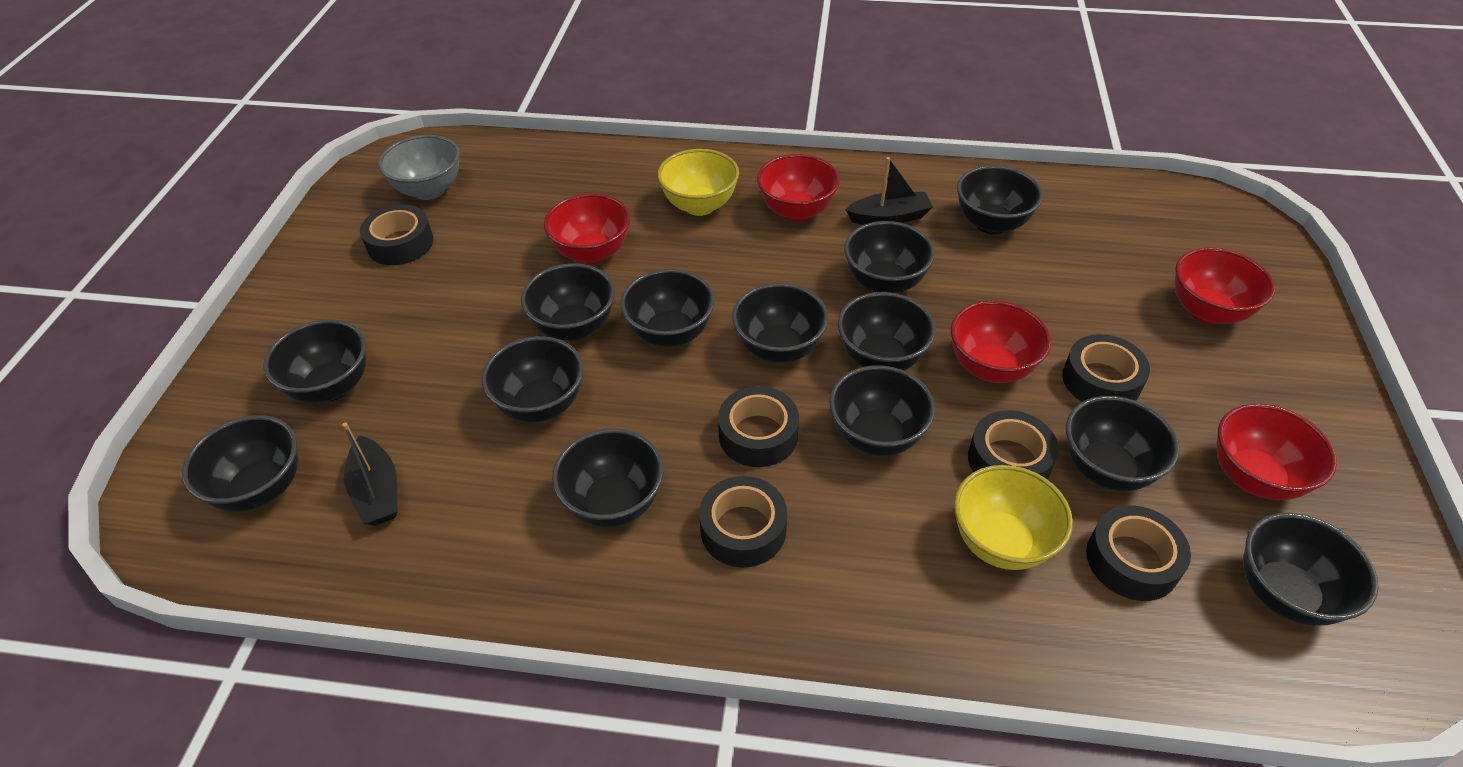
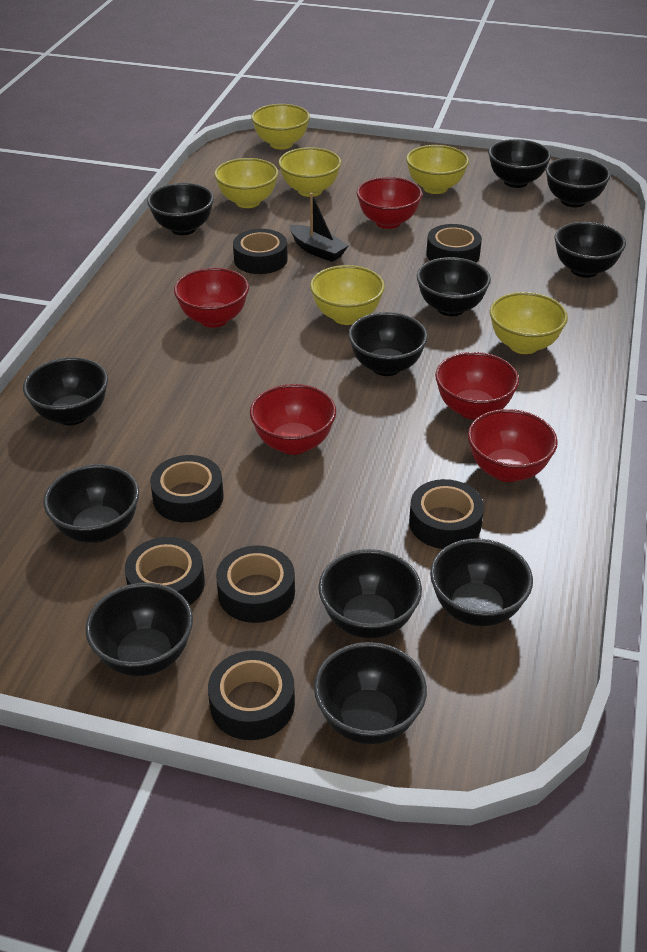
black boat: [342,422,398,525] [845,157,933,225] = 2 -> [290,193,349,262] = 1
black bowl: [182,415,298,512] [263,319,366,403] [482,336,584,422] [521,263,615,341] [552,428,663,527] [620,269,715,347] [732,283,828,363] [829,365,935,456] [838,292,936,370] [844,221,935,293] [957,165,1043,235] [1066,396,1180,491] [1244,513,1379,626] = 13 -> [23,357,108,425] [43,464,139,543] [85,583,193,676] [147,183,214,235] [314,642,427,744] [318,549,422,638] [348,312,428,376] [417,257,491,316] [430,539,533,626] [489,139,551,188] [546,157,611,207] [554,222,626,278] = 12
black tape: [360,205,434,265] [699,476,787,568] [718,386,799,467] [968,410,1059,480] [1062,334,1150,402] [1086,505,1191,601] = 6 -> [125,537,205,605] [150,455,224,522] [208,651,295,740] [216,545,295,623] [233,229,288,274] [409,479,484,549] [426,224,482,263] = 7
grey bowl: [378,135,460,200] = 1 -> none = 0
yellow bowl: [657,149,739,216] [954,465,1073,570] = 2 -> [214,158,278,208] [251,104,310,149] [278,147,341,197] [310,265,385,325] [406,145,469,194] [490,292,568,354] = 6

